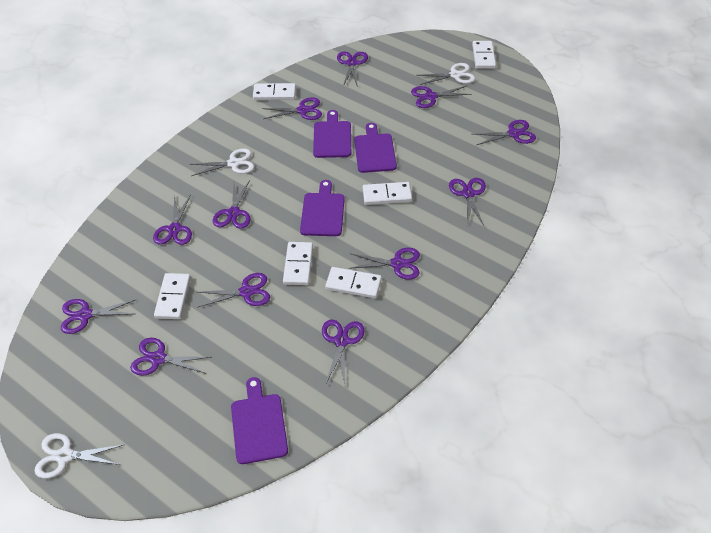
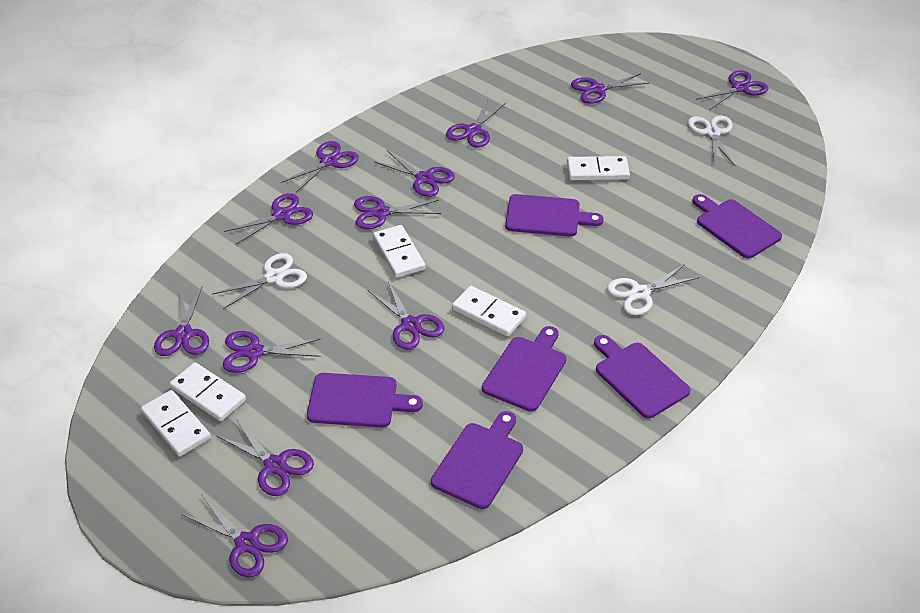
purple cutting board: [231,377,288,464] [300,180,345,236] [313,110,351,158] [354,123,397,173] = 4 -> [307,373,423,427] [431,411,523,509] [482,326,566,412] [505,194,604,236] [594,335,690,418] [692,194,782,259] = 6
white domino: [154,273,191,319] [253,83,296,100] [283,242,313,285] [325,267,382,298] [363,182,412,205] [472,41,496,69] = 6 -> [141,390,211,456] [170,362,246,421] [373,225,425,278] [452,286,526,337] [567,156,630,180] = 5

